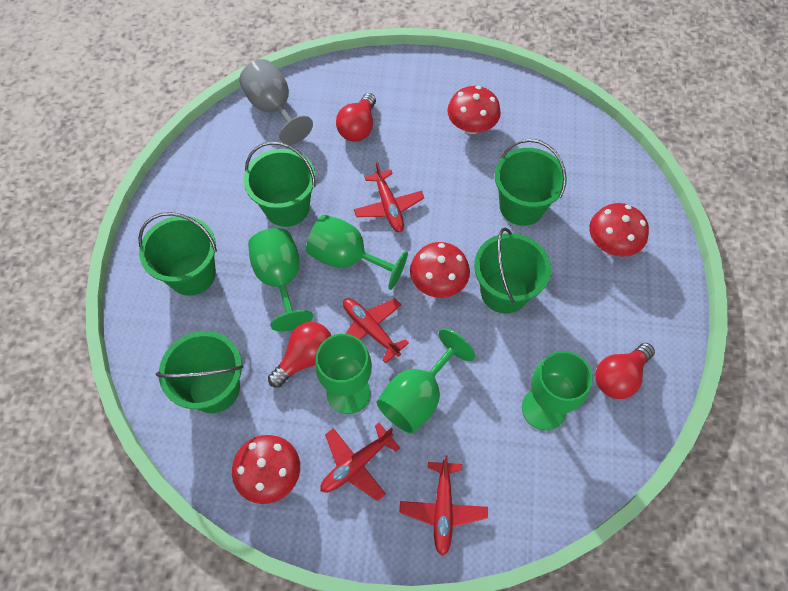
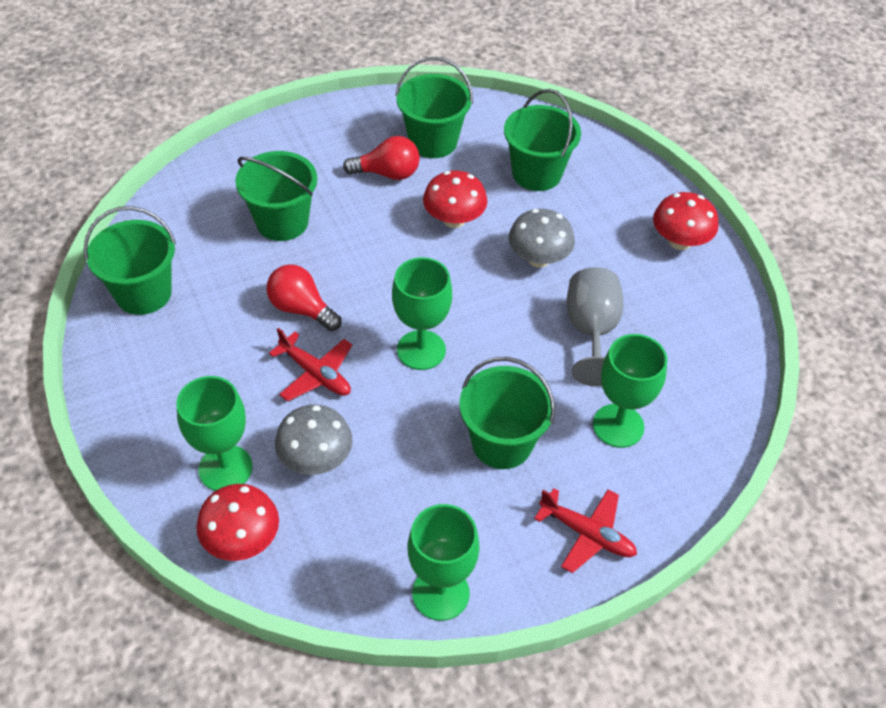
green goblet: [248,228,313,331] [306,215,408,290] [315,334,372,414] [377,328,475,434] [522,351,593,431] = 5 -> [176,376,253,491] [392,257,452,370] [407,504,480,621] [593,334,667,448] = 4
grey mushroom: none = 0 -> [275,405,352,475] [509,209,575,267] = 2
red light bulb: [268,322,331,388] [336,93,376,141] [596,343,655,399] = 3 -> [267,264,341,331] [343,136,420,180] = 2
red mushroom: [232,435,300,504] [410,242,470,298] [447,86,501,134] [590,203,649,257] = 4 -> [196,484,279,561] [423,171,487,228] [653,192,719,250] = 3
red plane: [321,423,400,501] [343,298,409,363] [354,162,424,232] [399,455,488,556] = 4 -> [269,328,352,401] [534,488,637,573] = 2

